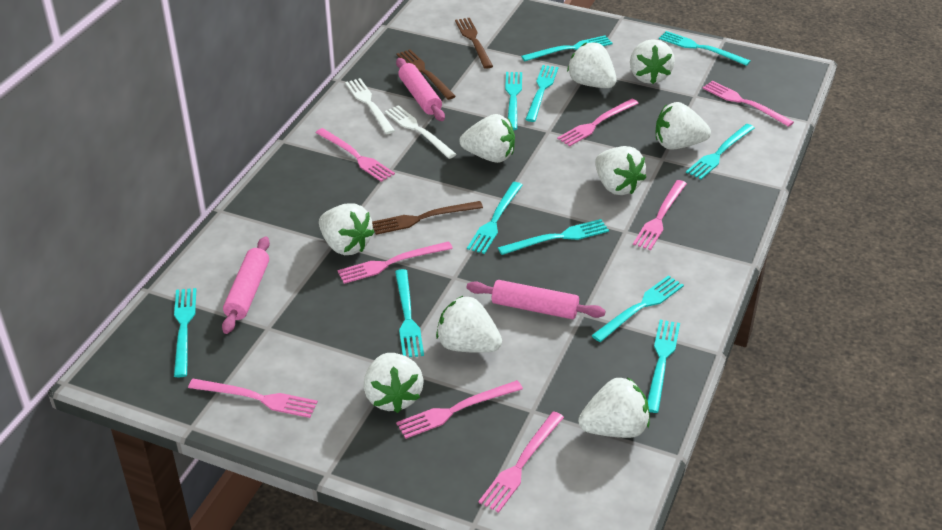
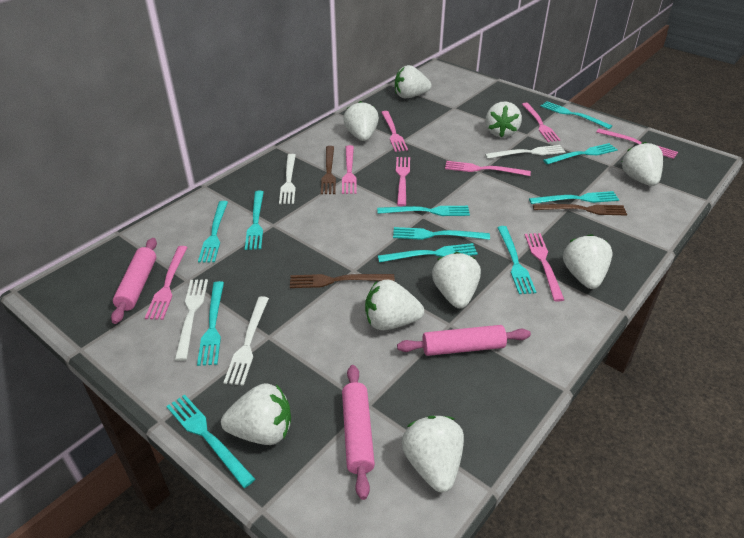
white fork: [345,78,395,134] [385,105,457,159] = 2 -> [175,279,208,361] [223,296,269,386] [279,154,296,204] [485,145,566,159] = 4

